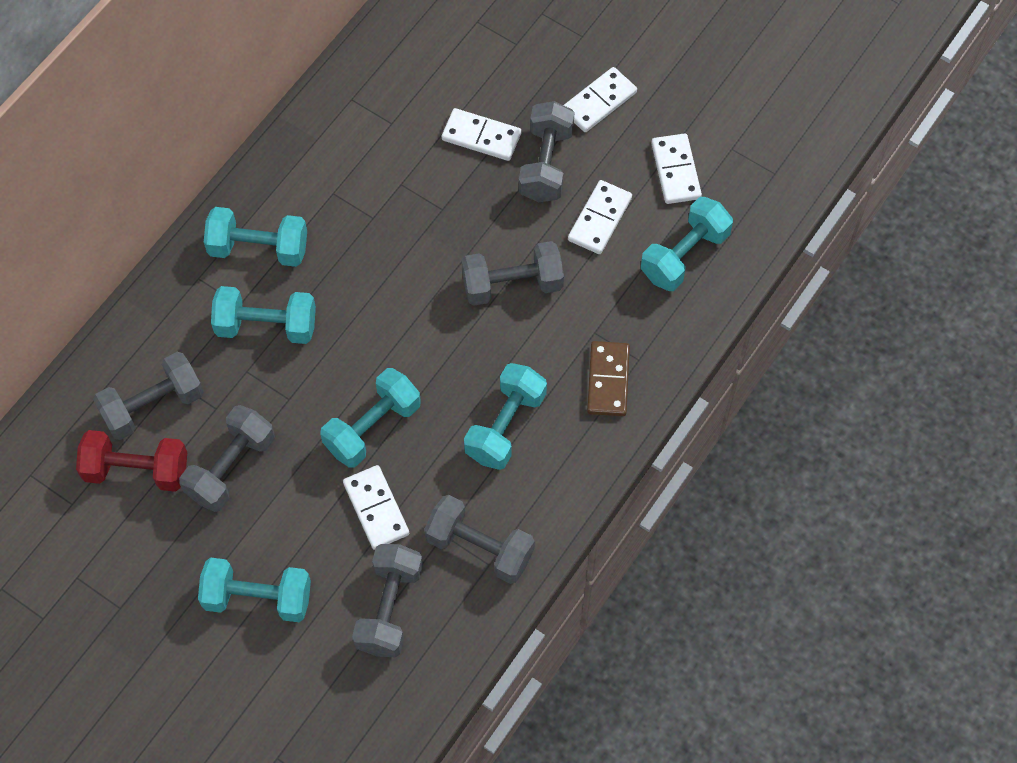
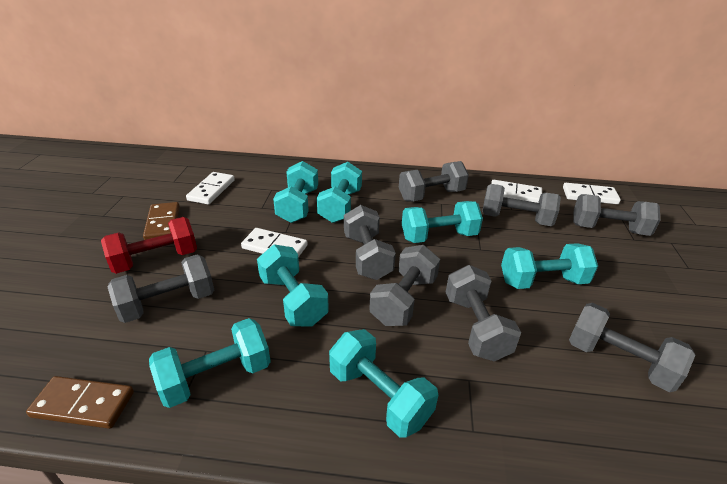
brown domino: [587,341,630,416] = 1 -> [26,376,134,429] [143,202,180,240] = 2
grey dumbbell: [93,352,203,440] [179,405,275,512] [352,544,423,658] [424,495,535,584] [461,241,564,306] [519,101,575,202] = 6 -> [107,254,214,323] [344,205,396,280] [369,245,440,326] [399,161,469,201] [445,265,521,361] [482,184,561,226] [569,303,695,392] [573,194,660,236] = 8
turquoise dumbbell: [198,558,311,622] [204,207,307,267] [211,286,316,344] [320,368,421,468] [464,363,547,470] [641,197,733,291] = 6 -> [149,318,271,408] [257,244,329,327] [273,161,318,223] [317,162,362,223] [329,329,438,438] [402,201,483,243] [501,243,598,289] = 7
white domino: [343,465,409,550] [442,108,521,161] [564,67,637,132] [568,180,632,254] [651,133,702,204] = 5 -> [186,172,235,204] [241,228,307,257] [491,180,542,203] [563,183,621,204] = 4

